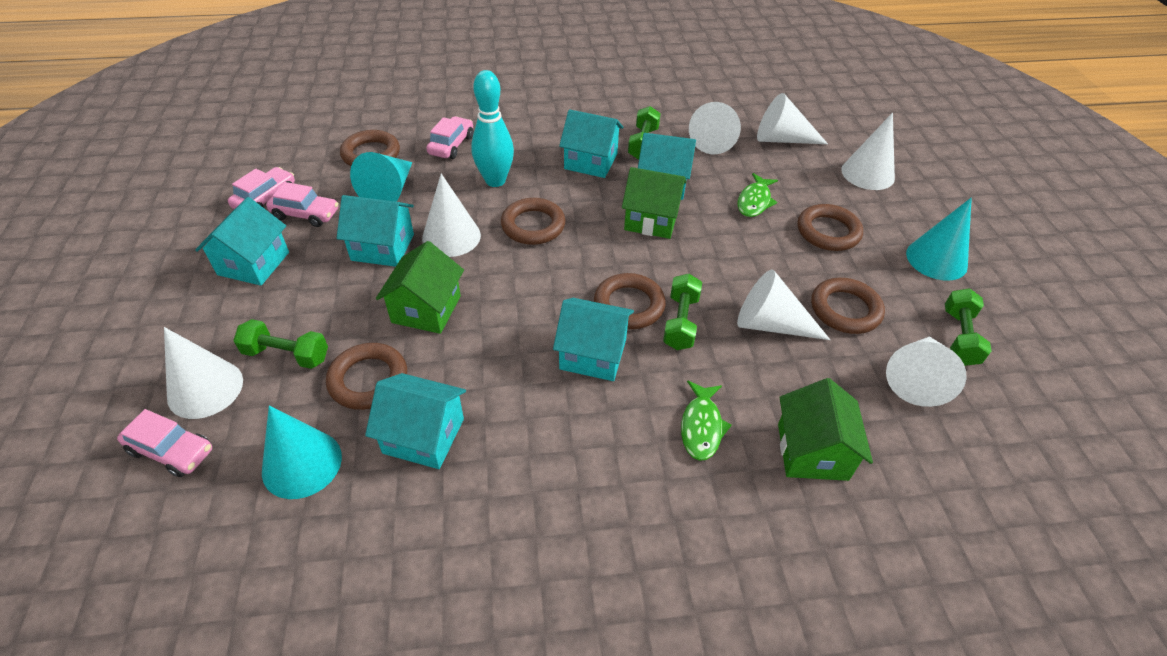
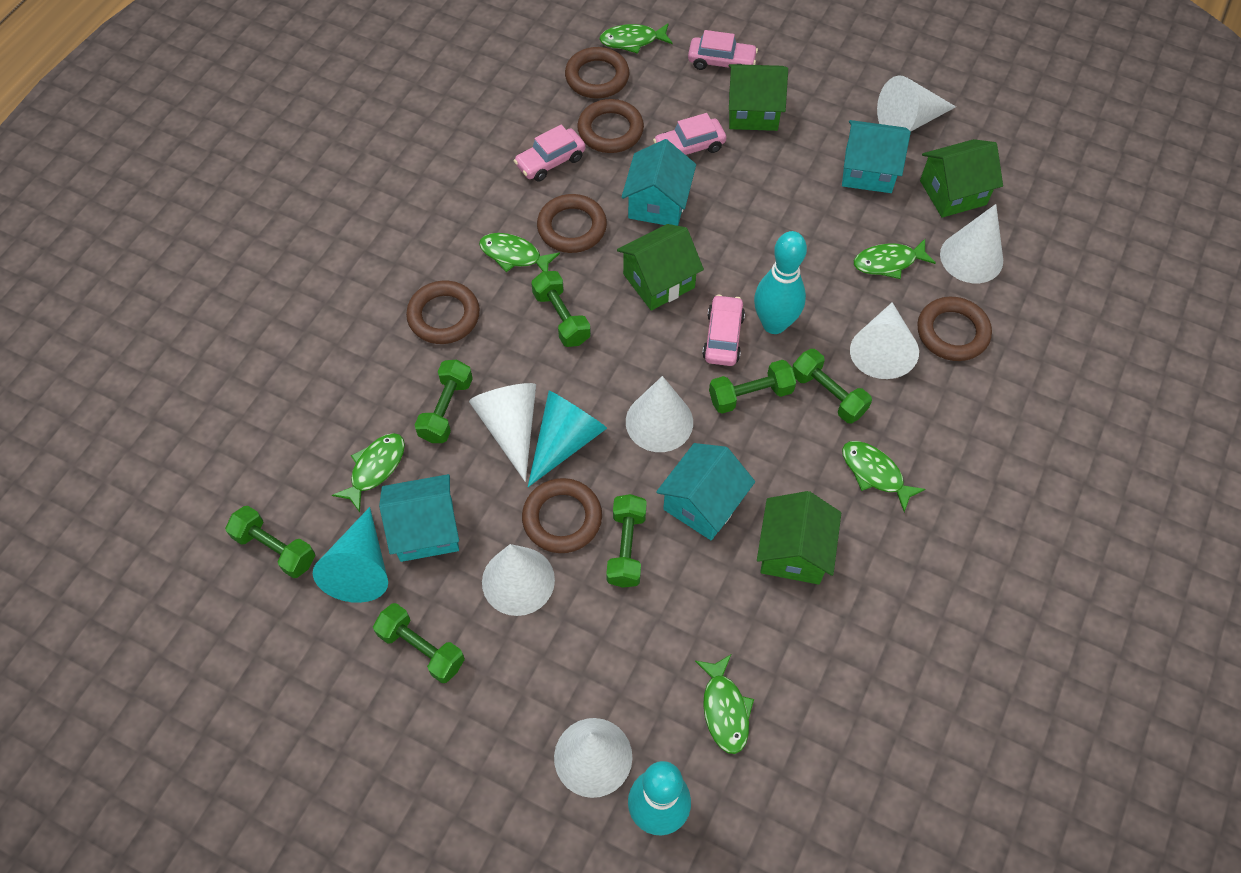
green dumbbell: [233,319,328,369] [628,106,661,160] [663,274,702,350] [945,288,992,366] = 4 -> [225,506,315,578] [373,603,465,683] [415,360,473,443] [531,271,591,347] [606,494,647,588] [709,360,796,414] [792,349,872,423] = 7
green fish: [681,380,732,461] [738,173,778,217] = 2 -> [332,433,405,512] [479,233,560,272] [599,23,673,54] [695,655,754,754] [842,441,926,512] [854,239,936,279] = 6
green house: [376,241,464,334] [622,167,686,239] [778,378,873,481] = 3 -> [617,224,704,311] [728,64,788,131] [757,491,841,585] [920,139,1003,218] = 4
turquoise bowling pin: [471,70,514,187] = 1 -> [628,761,691,835] [754,231,807,334] = 2
turquoise cone: [262,406,342,499] [350,152,412,202] [906,198,972,281] = 3 -> [313,507,388,603] [528,390,607,487] = 2
turquoise house: [195,197,289,286] [337,195,414,267] [365,373,466,469] [553,298,634,381] [559,109,623,178] [638,133,696,200] = 6 -> [379,474,459,562] [621,139,696,226] [656,443,755,540] [842,120,911,193] = 4

